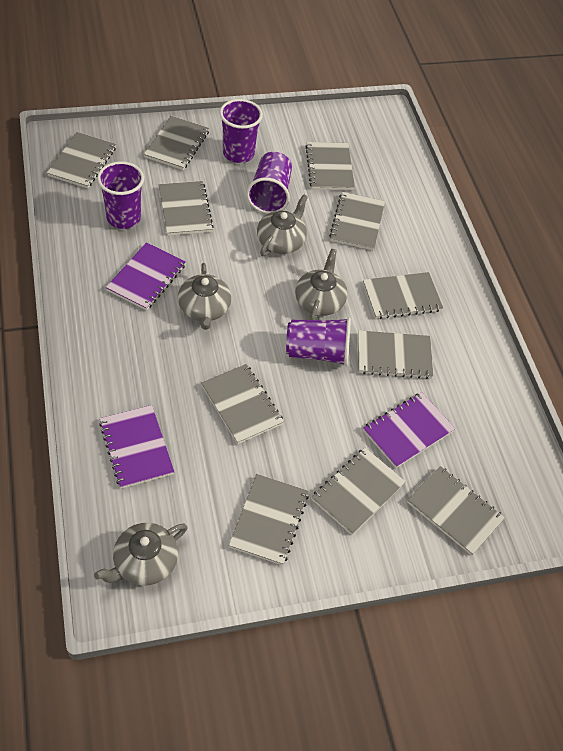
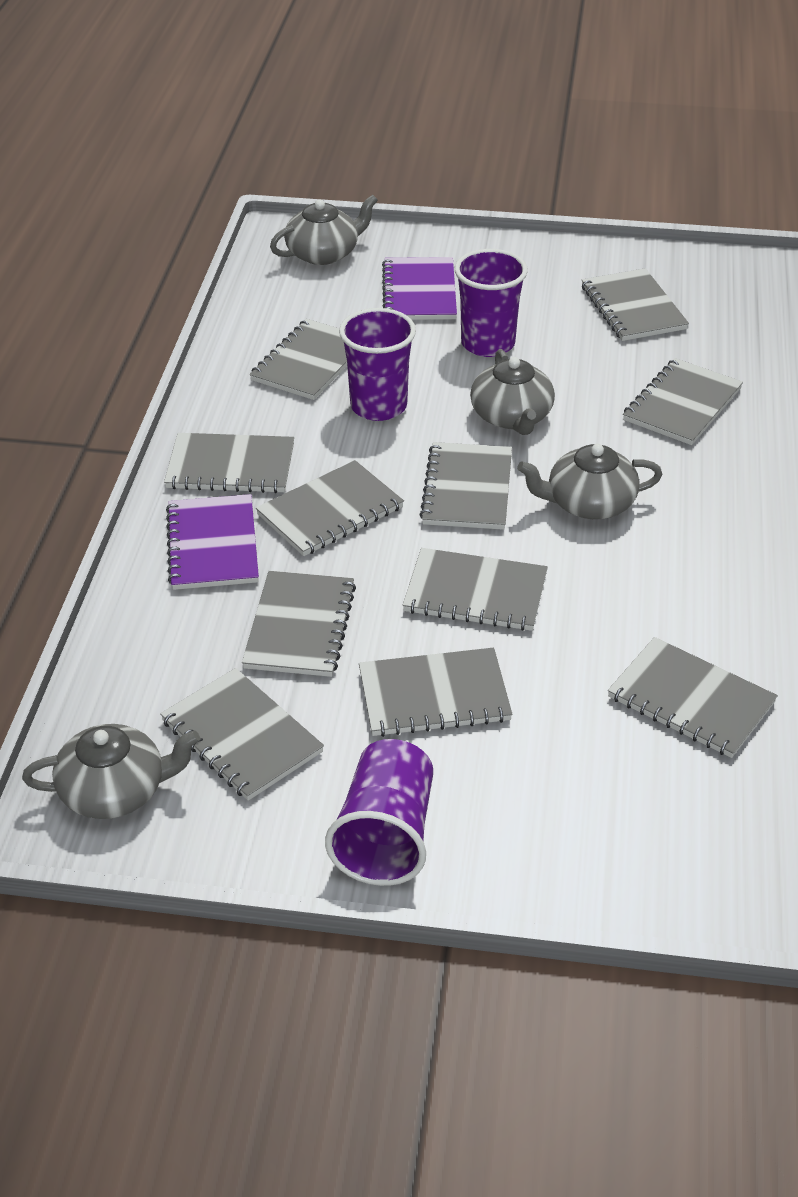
purple cup: [97,161,144,229] [220,99,263,163] [246,152,292,214] [286,317,351,366] = 4 -> [325,739,433,886] [339,308,416,421] [455,249,528,357] = 3
purple notebook: [99,405,174,489] [106,242,186,310] [363,392,455,468] = 3 -> [166,494,259,590] [382,257,457,320] = 2

